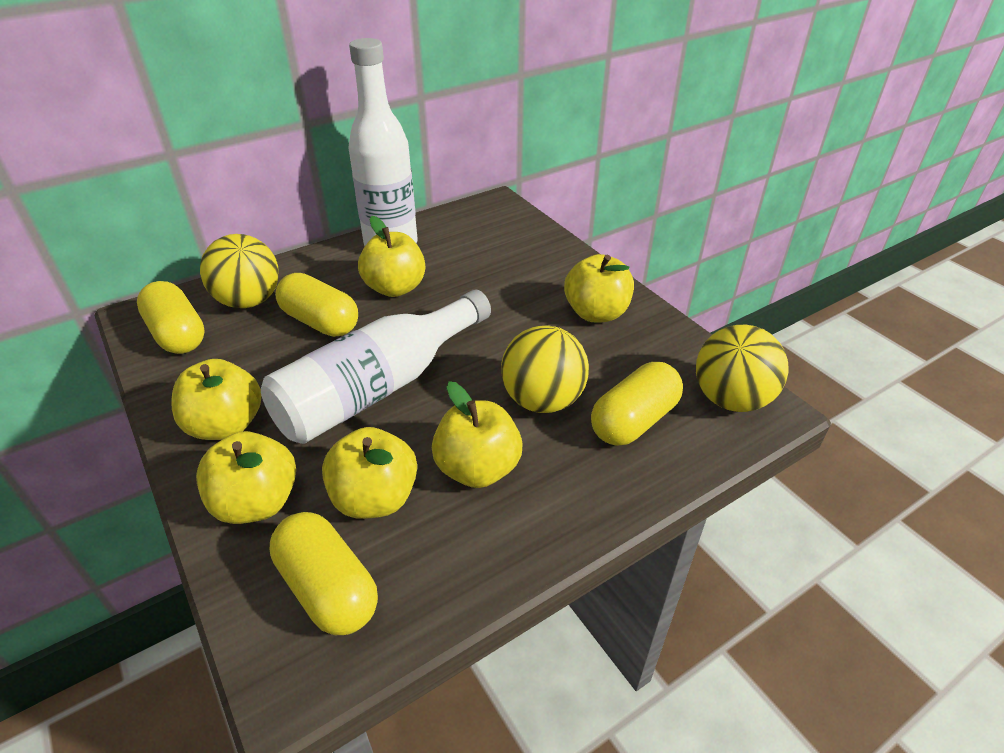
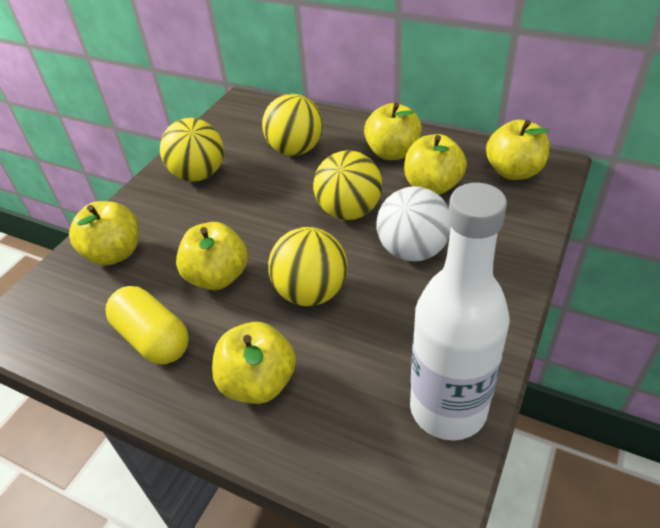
white ball: none = 0 -> [377,186,451,262] = 1
white bottle: [261,290,491,444] [348,38,418,246] = 2 -> [410,183,510,441] = 1
yellow ball: [200,234,279,308] [501,325,589,413] [696,325,789,412] = 3 -> [160,118,224,182] [262,94,323,156] [268,227,347,306] [313,150,382,220] = 4
yellow capsule: [137,281,205,354] [270,512,378,635] [275,273,358,337] [591,362,683,446] = 4 -> [106,286,189,364] = 1

